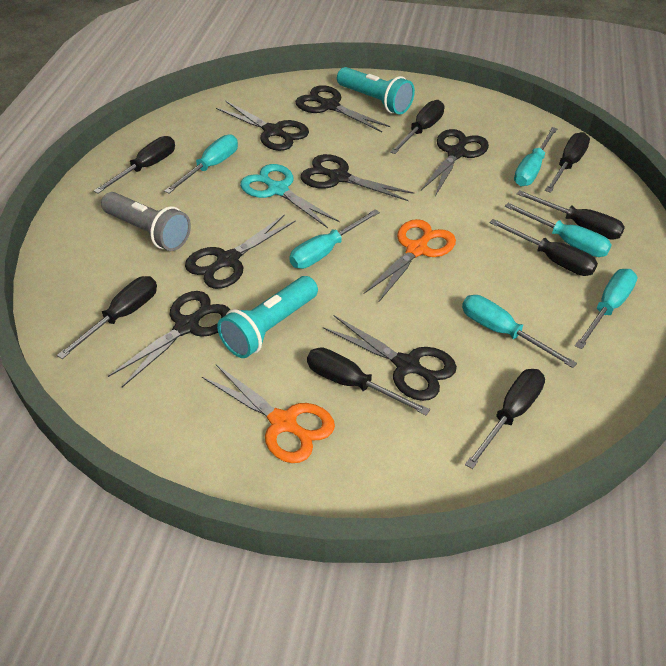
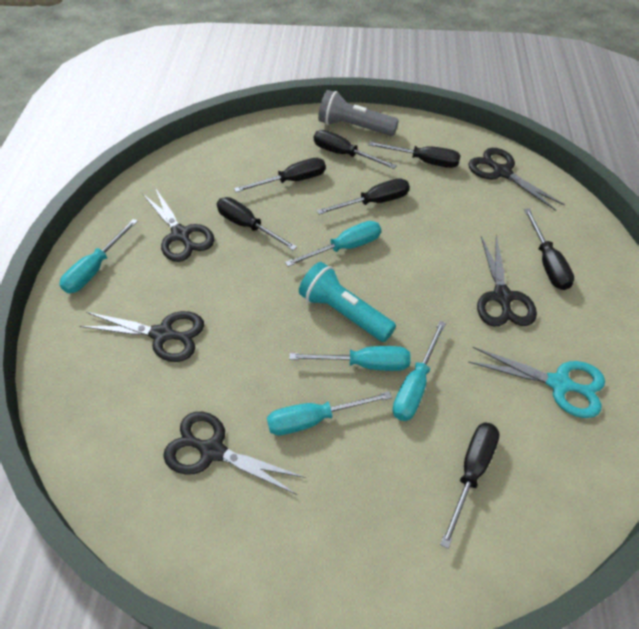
black scissors: [108,291,230,387] [185,215,296,289] [216,101,309,151] [295,85,391,132] [300,154,414,201] [323,315,457,401] [421,129,489,196] = 7 -> [80,311,204,362] [142,188,214,262] [163,412,305,495] [468,148,565,211] [477,235,537,327] = 5
black screwdriver: [57,276,157,359] [94,136,175,194] [307,347,430,415] [390,100,444,154] [465,369,545,469] [490,219,598,276] [517,190,625,240] [545,132,590,193] = 8 -> [217,197,297,251] [234,158,326,192] [314,130,397,169] [317,178,410,215] [368,142,461,168] [440,422,500,549] [524,208,574,290] = 7
orange scissors: [202,364,335,463] [363,219,456,303] = 2 -> none = 0
turquoise flashlight: [217,276,318,358] [337,67,415,115] = 2 -> [299,262,396,342] = 1
turquoise screwdriver: [164,134,238,194] [289,209,380,269] [462,295,577,368] [505,203,612,257] [514,127,558,186] [575,269,638,349] = 6 -> [60,219,138,293] [267,391,392,436] [285,221,381,267] [289,346,411,371] [393,321,446,421] = 5

